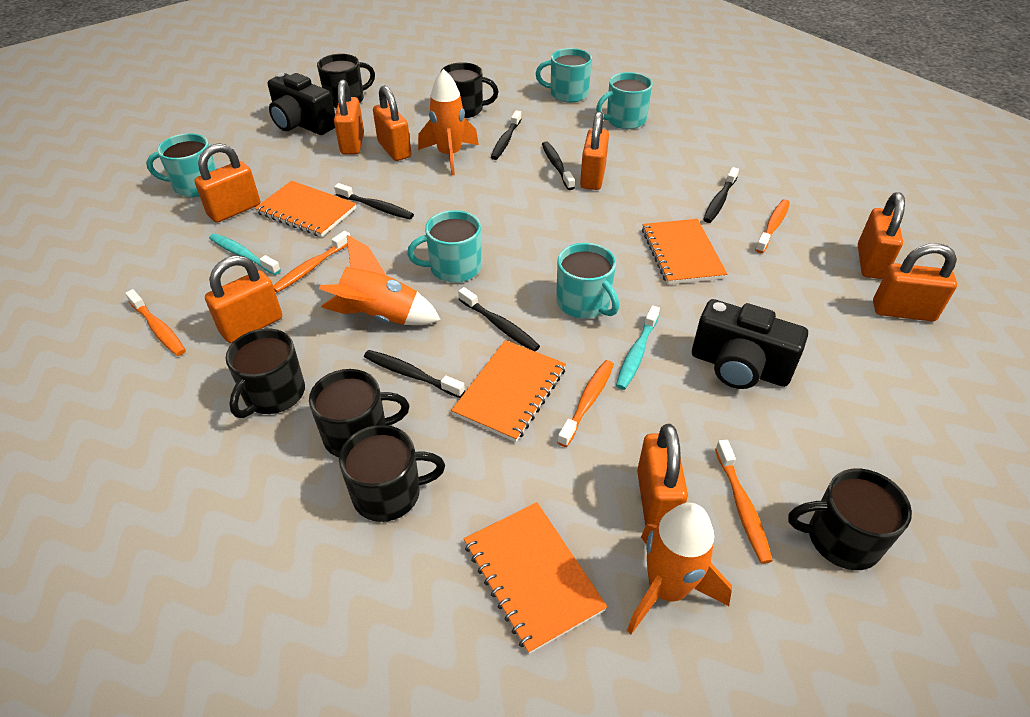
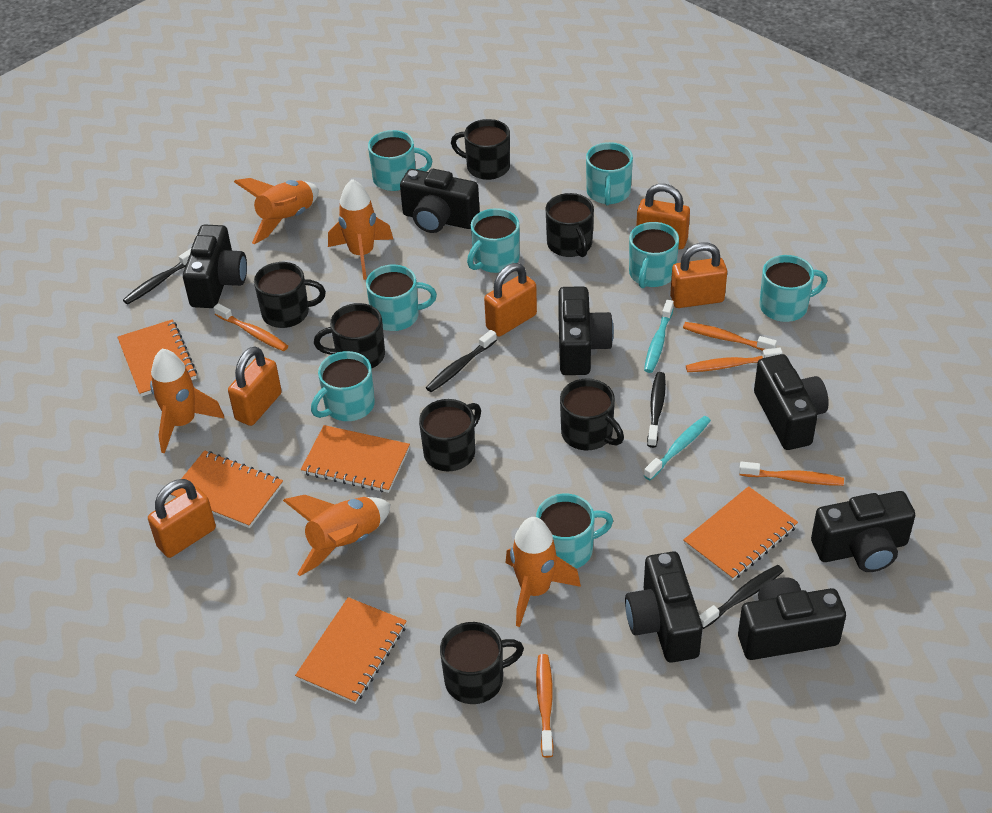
black camera: [268,73,335,135] [692,299,808,389] = 2 -> [183,225,247,308] [400,169,480,233] [558,286,614,375] [625,551,703,663] [738,577,846,660] [754,354,829,450] [811,491,915,572] = 7
black mug: [226,328,305,418] [309,369,409,457] [317,54,375,108] [339,425,445,522] [440,62,498,118] [788,468,912,570] = 6 -> [254,262,326,328] [314,303,385,368] [419,399,481,471] [440,622,524,704] [451,119,510,180] [545,193,594,257] [560,378,624,450] = 7
black toothbrush: [334,183,414,219] [364,350,465,398] [458,287,540,351] [491,110,521,160] [542,141,575,190] [703,167,739,223] = 6 -> [123,248,191,304] [426,330,497,392] [647,372,666,448] [699,565,784,629] = 4
orange notebook: [254,181,356,237] [451,340,566,442] [464,502,607,654] [642,219,727,284] = 4 -> [117,319,197,397] [170,450,283,528] [295,597,407,704] [301,425,410,493] [684,486,798,581] = 5
orange padlock: [194,143,260,223] [205,255,282,343] [334,79,364,155] [373,85,412,161] [580,111,609,190] [637,424,688,526] [858,192,905,279] [873,243,957,321] = 8 -> [148,479,216,558] [228,346,282,426] [484,263,537,337] [636,184,690,249] [670,242,727,308] = 5
orange rocket: [319,235,441,325] [418,69,479,175] [627,503,732,634] = 3 -> [150,349,224,453] [234,178,319,244] [283,495,391,576] [328,179,393,280] [506,517,581,627] = 5
turquoise mug: [146,133,217,197] [407,210,481,283] [536,48,592,103] [556,243,619,319] [596,72,653,129] = 5 -> [311,351,375,421] [366,265,437,331] [368,130,432,191] [467,208,520,273] [536,494,613,569] [586,142,633,205] [629,222,679,288] [760,255,828,322] = 8

